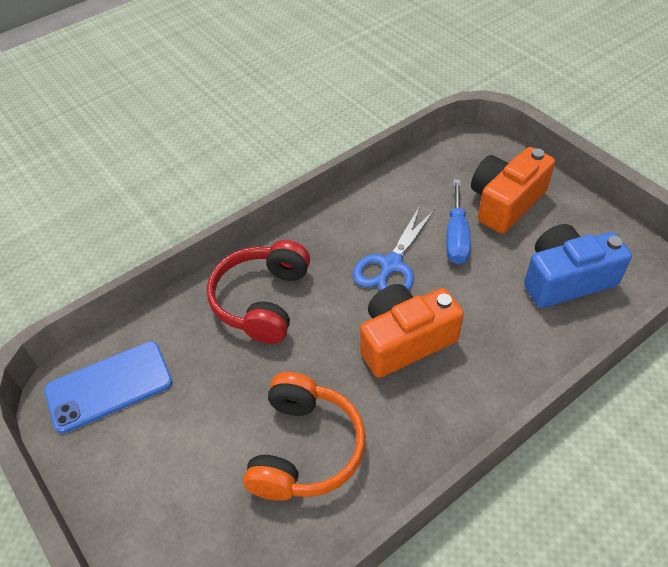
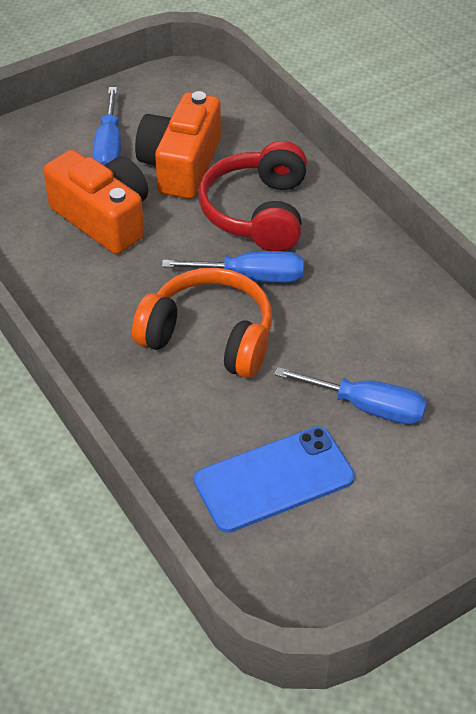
blue camera: [524,224,632,308] = 1 -> none = 0
blue scissors: [353,206,435,291] = 1 -> none = 0
blue screwdriver: [446,179,471,264] = 1 -> [92,87,121,165] [162,251,304,283] [274,367,427,424] = 3

